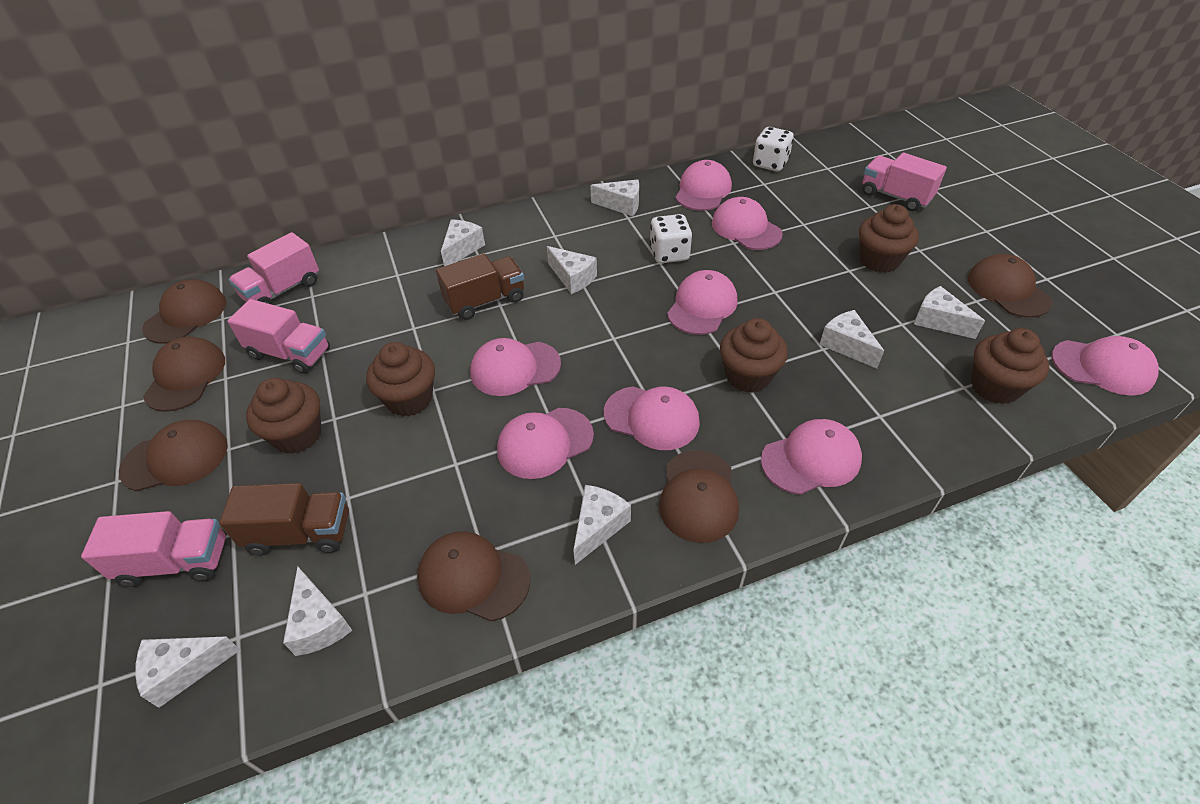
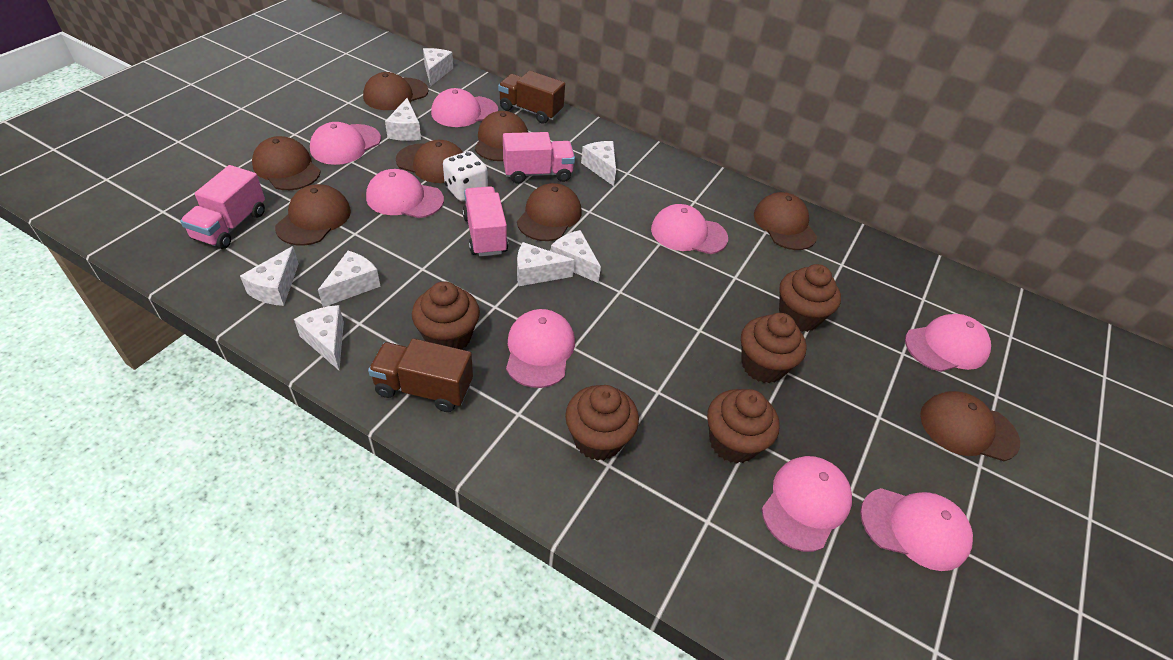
brown cap: [119,420,228,491] [142,279,227,344] [143,336,225,412] [417,531,530,621] [659,450,739,543] [968,254,1052,318] = 6 -> [252,136,321,190] [275,184,351,246] [363,72,429,110] [396,140,463,183] [475,111,528,161] [517,183,581,241] [754,192,817,250] [920,391,1020,461] = 8
pink truck: [81,511,226,587] [228,232,319,305] [228,299,330,374] [862,153,947,211] = 4 -> [180,165,265,249] [462,186,508,257] [503,132,575,184] = 3
white dice: [650,214,692,263] [753,127,794,171] = 2 -> [443,151,488,201] = 1

